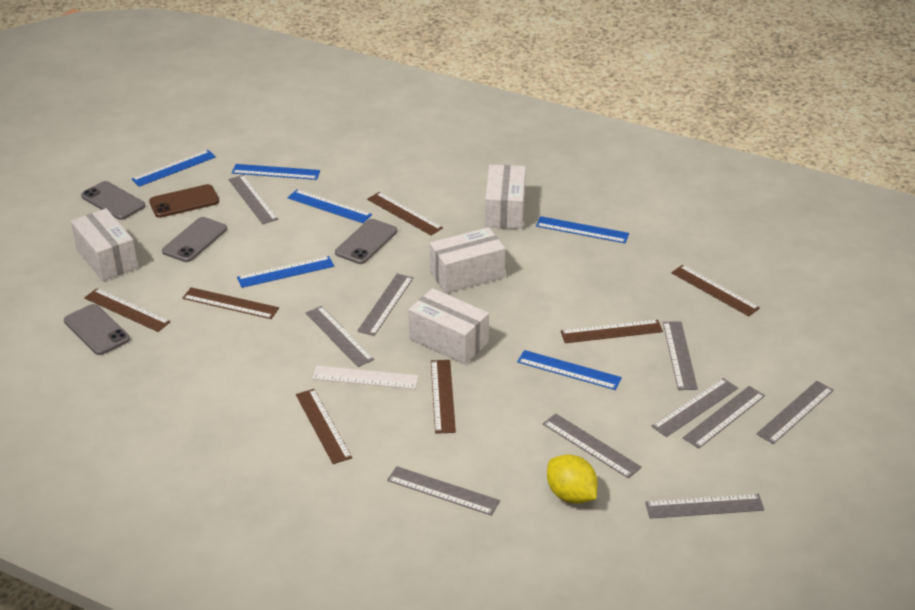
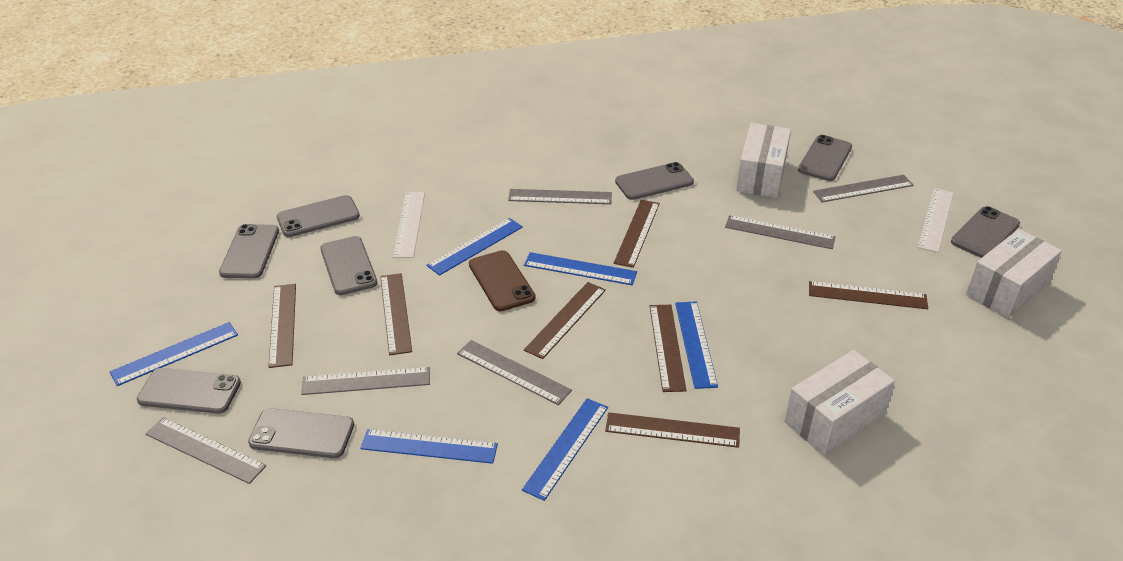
grey phone: [64,304,130,355] [81,181,145,220] [162,217,227,262] [335,219,397,264] = 4 -> [137,368,241,414] [219,224,279,279] [248,408,354,458] [277,195,360,237] [320,236,378,295] [615,162,694,200] [798,135,852,181] [951,206,1020,258] = 8
grey ruler: [228,175,278,224] [306,306,374,367] [357,274,413,336] [387,466,500,516] [543,413,642,479] [645,494,764,519] [651,378,738,437] [663,321,698,390] [683,386,765,449] [756,381,834,444] = 10 -> [146,417,266,484] [301,367,430,395] [457,340,572,405] [508,189,612,204] [725,215,835,249] [813,175,914,202] = 6
white box: [71,208,138,281] [408,288,489,364] [430,227,505,293] [485,165,526,229] = 4 -> [736,123,791,198] [784,350,895,455] [966,229,1062,318] = 3
white ruler: [312,366,419,389] = 1 -> [393,192,425,258] [918,188,954,253] = 2
yellow lemon: [547,454,598,504] = 1 -> none = 0

